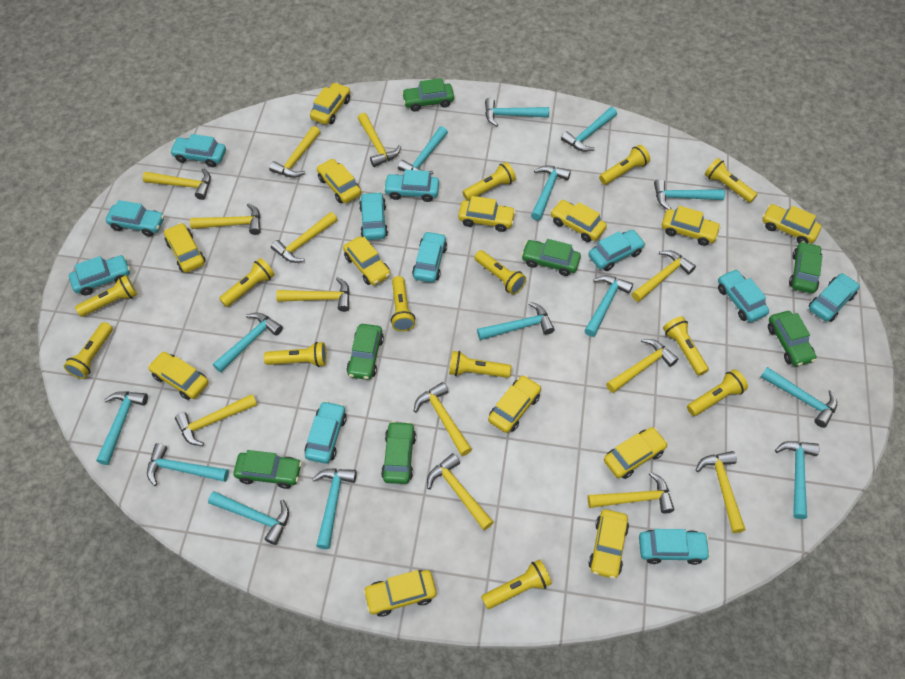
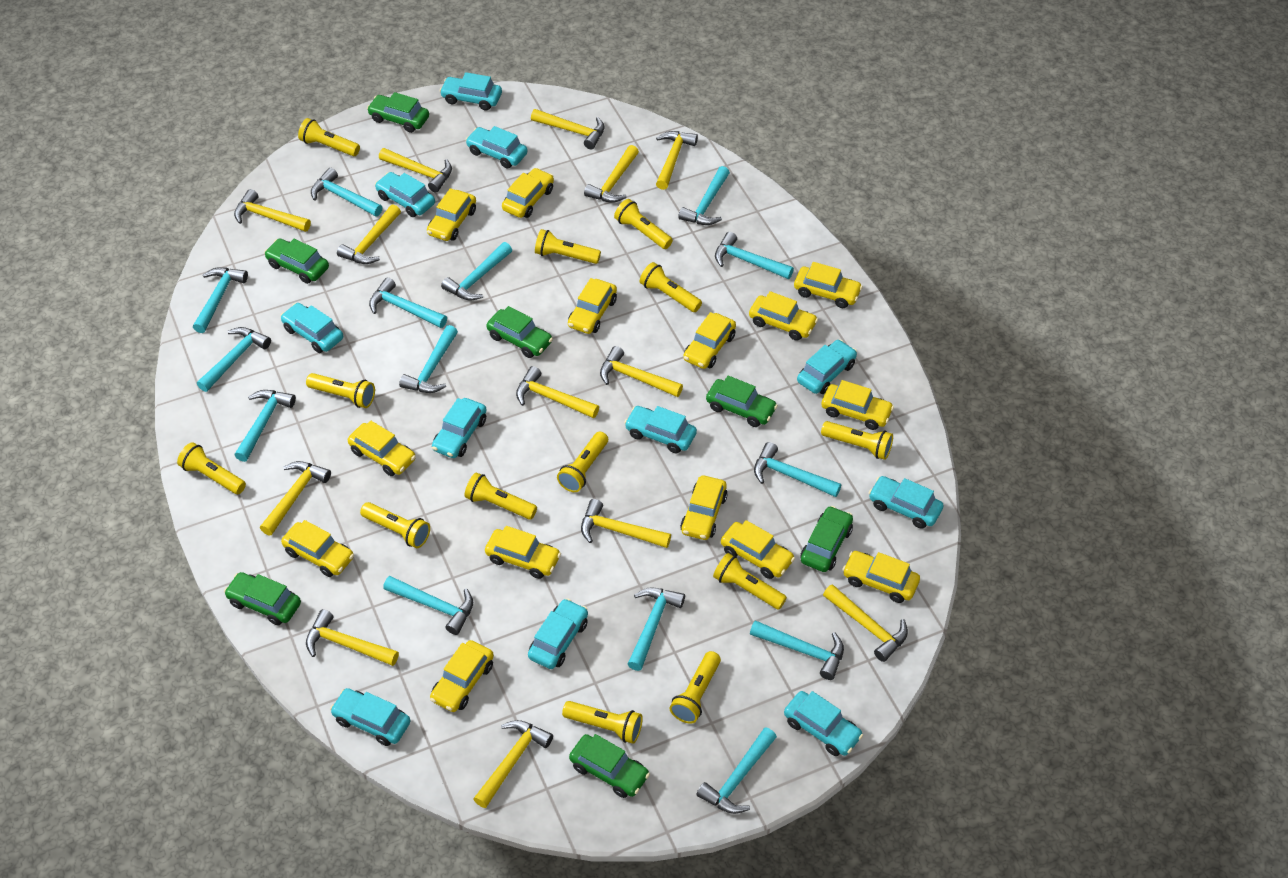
yellow car: [148,352,208,400] [164,223,205,273] [310,82,350,125] [317,159,361,203] [343,237,391,286] [363,570,436,617] [458,196,516,232] [488,375,541,433] [550,200,607,242] [588,509,629,579] [604,427,668,479] [662,206,721,246] [762,204,821,243] = 13 -> [281,520,354,577] [348,421,416,476] [427,188,476,241] [430,640,494,712] [485,526,561,579] [502,168,554,218] [568,278,617,334] [680,476,728,540] [683,312,736,369] [721,520,795,579] [749,291,818,341] [794,262,863,308] [821,380,894,430] [842,551,920,603] = 14

